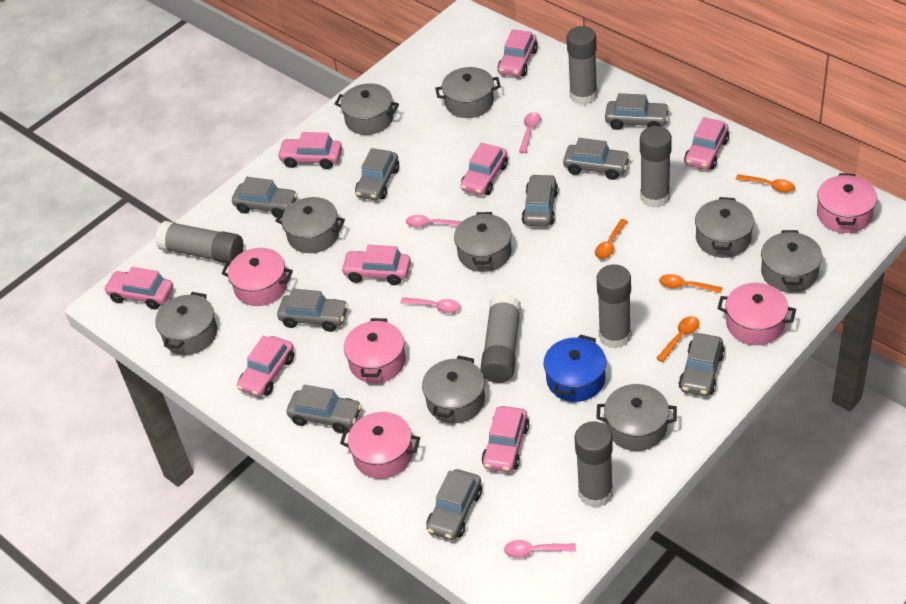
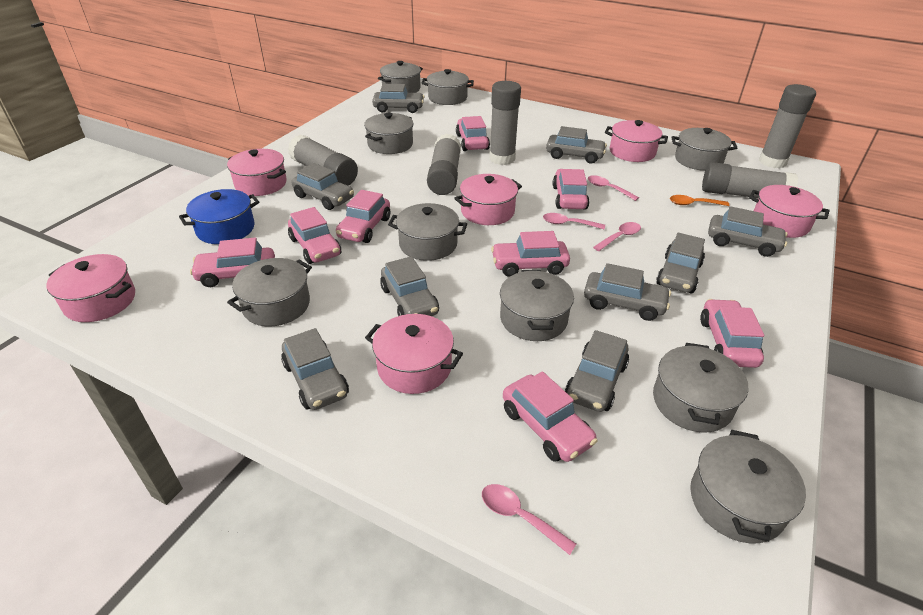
grey glue stick: [156,221,243,263] [480,294,521,383] [567,26,597,105] [575,421,613,508] [597,264,631,349] [640,126,672,208] = 6 -> [288,135,358,185] [427,133,461,195] [489,81,521,165] [702,162,798,198] [759,84,816,168] = 5
orange spoon: [595,219,628,259] [656,316,700,362] [659,274,722,293] [736,174,795,193] = 4 -> [670,195,729,206] = 1
pink pot: [221,248,293,306] [340,412,420,479] [344,318,406,383] [717,283,796,345] [817,173,877,233] = 5 -> [46,254,135,322] [227,149,287,196] [365,314,463,394] [454,174,522,225] [605,120,668,162] [749,185,830,238] = 6

